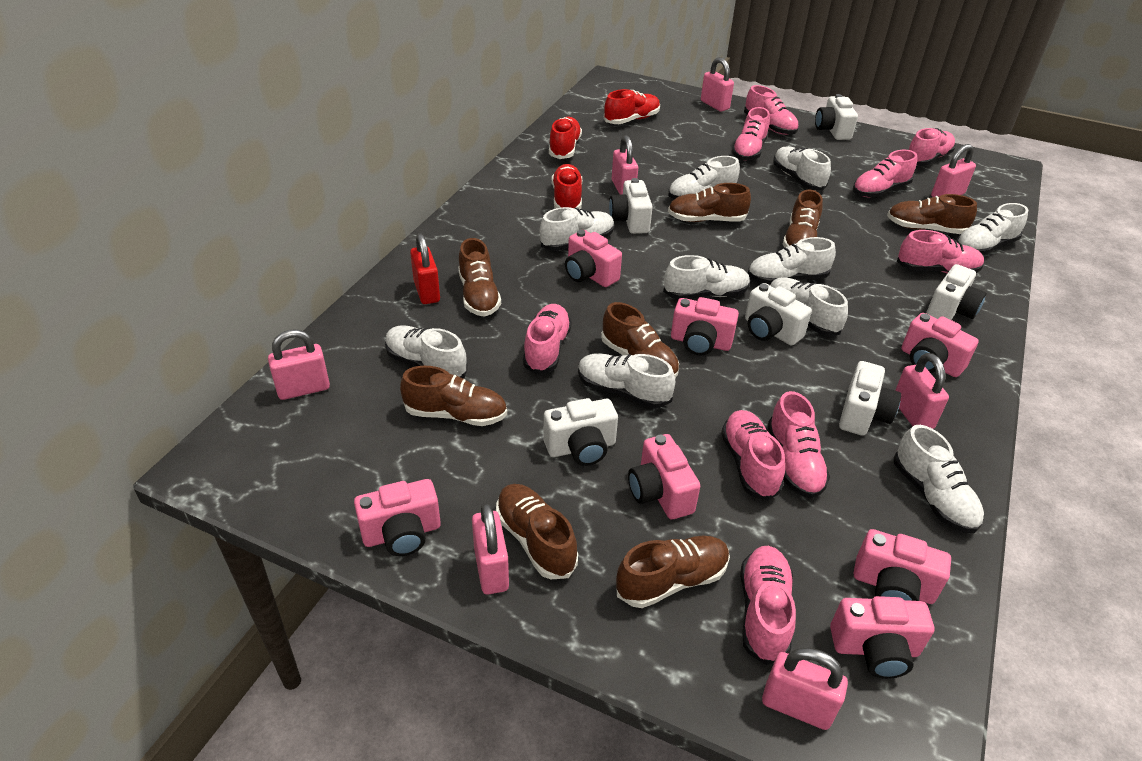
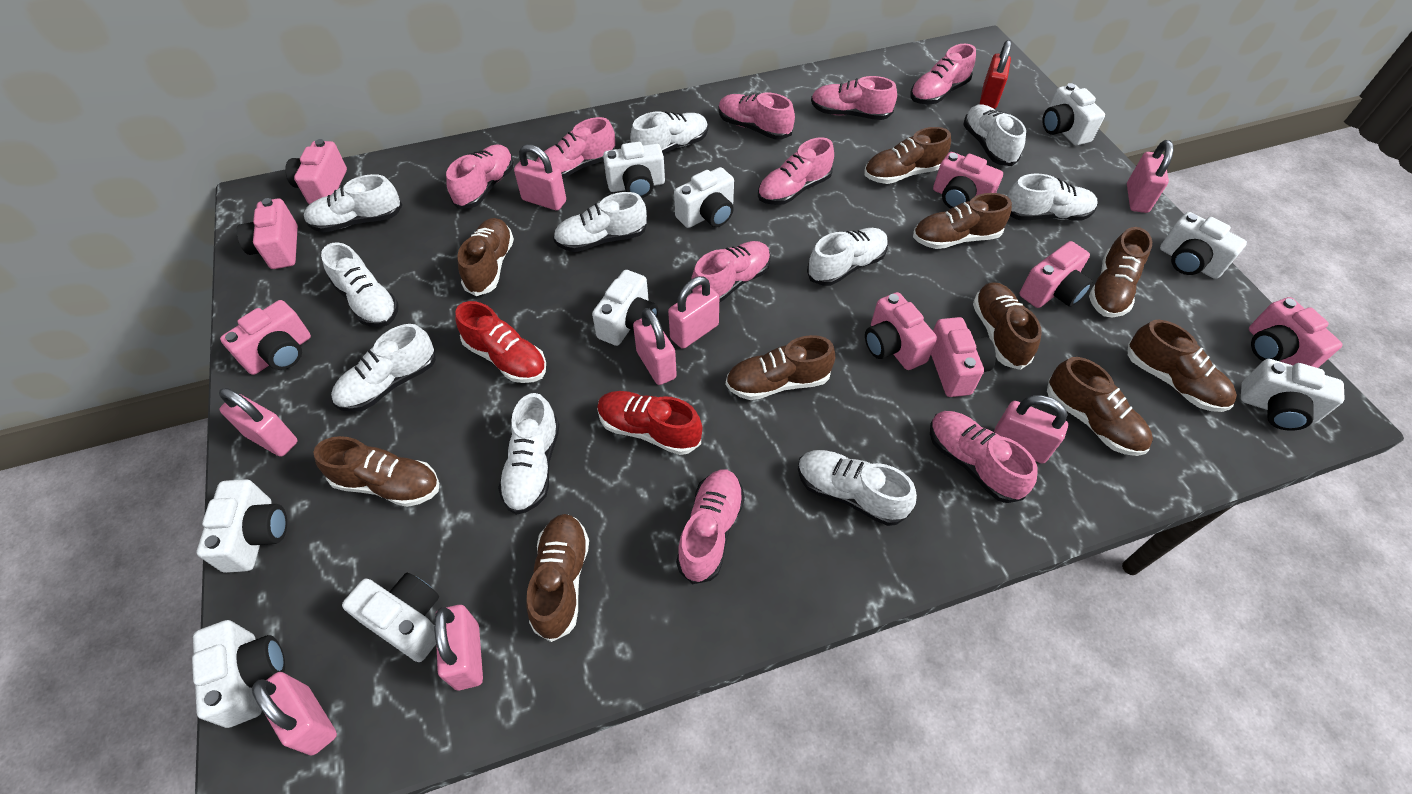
brown shoe: [400,366,507,426] [458,238,501,317] [496,484,578,579] [601,302,679,378] [616,536,730,608] [668,183,751,222] [783,190,823,247] [887,194,977,234] = 8 -> [313,436,439,507] [457,218,514,296] [526,514,589,642] [726,335,835,400] [864,127,951,184] [913,193,1012,249] [973,282,1042,370] [1047,357,1153,456] [1089,227,1152,317] [1128,320,1237,412] = 10
pink camera: [354,479,441,556] [565,230,622,287] [628,434,700,519] [671,297,739,356] [830,596,934,679] [854,529,951,604] [901,313,979,377] = 7 -> [220,300,311,375] [236,198,298,269] [285,139,347,205] [865,292,937,370] [931,317,996,397] [933,152,1003,209] [1020,241,1092,308] [1249,297,1342,368] = 8
pink padlock: [268,329,330,400] [472,503,509,594] [612,135,638,195] [701,57,734,112] [762,647,848,730] [895,353,949,429] [931,144,976,197] = 7 -> [219,388,298,457] [252,672,337,755] [434,605,483,690] [514,144,566,211] [633,308,677,385] [668,276,719,349] [994,395,1068,463] [1127,140,1174,213] = 8
red shoe: [549,117,582,159] [552,164,582,210] [604,89,660,124] = 3 -> [455,301,546,383] [597,391,703,455] = 2
white camera: [543,398,618,466] [609,178,653,234] [745,283,812,346] [815,94,858,140] [839,361,901,436] [926,264,986,320] = 6 -> [192,620,285,728] [197,479,287,573] [342,573,439,662] [592,270,658,346] [603,142,665,198] [674,167,734,228] [1043,83,1105,146] [1160,212,1247,279] [1241,359,1345,431] = 9

